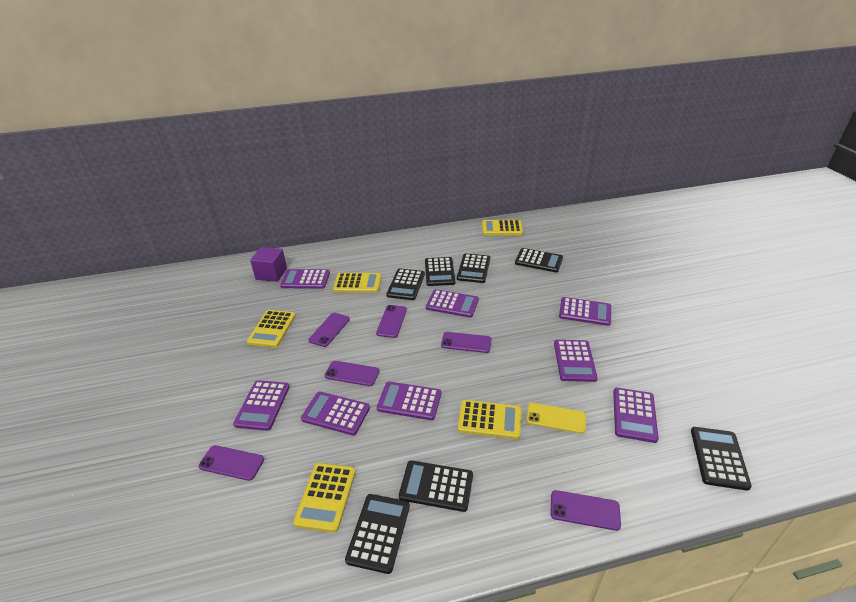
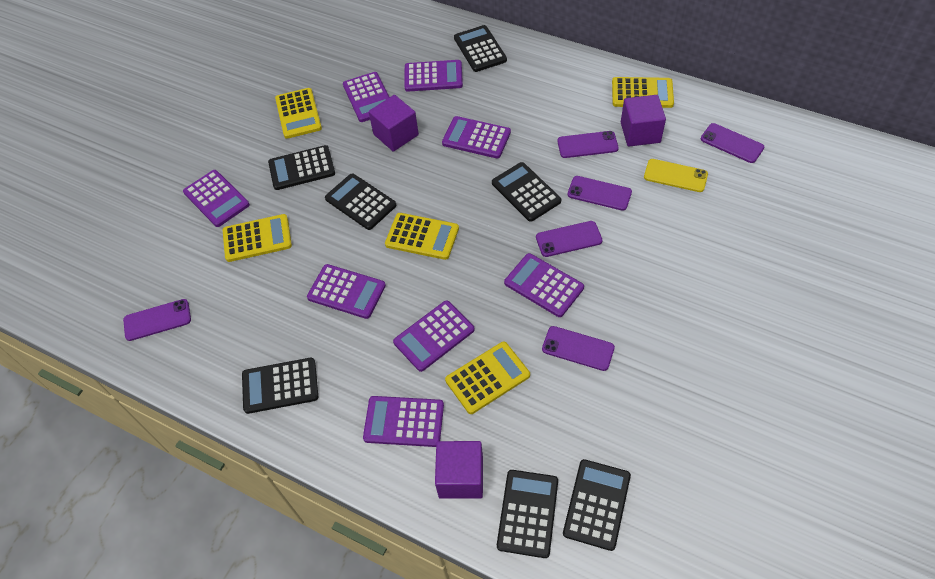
purple cube: [250,247,287,282] = 1 -> [369,95,419,152] [435,441,483,499] [621,95,666,147] = 3

